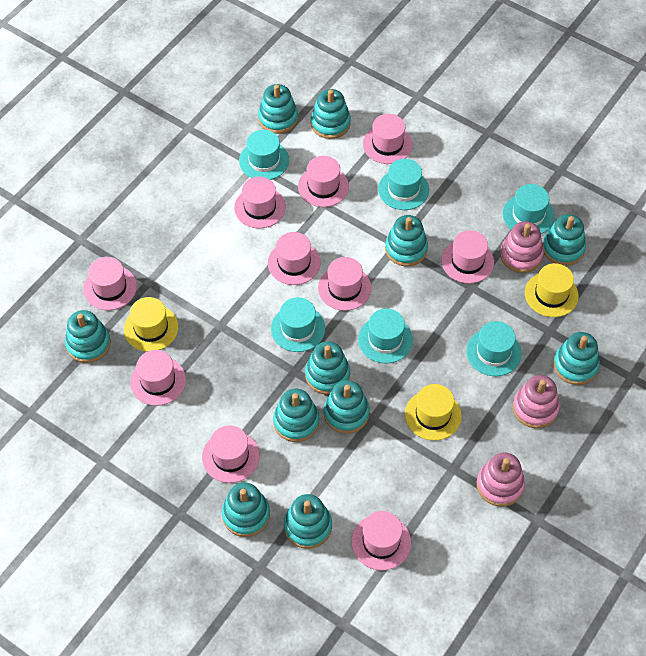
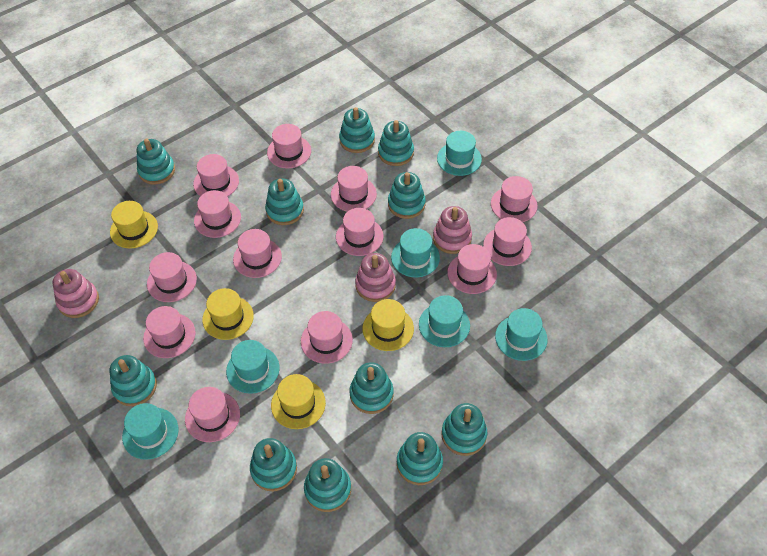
pink hat: [83,257,137,310] [130,350,186,406] [202,425,260,483] [234,177,286,228] [268,232,321,285] [298,156,349,207] [318,257,372,311] [351,511,411,570] [363,114,413,164] [441,230,494,284] = 10 -> [143,306,196,358] [147,252,197,302] [185,387,240,442] [193,154,239,197] [194,190,241,238] [233,229,282,278] [267,124,311,169] [301,311,353,364] [331,166,377,212] [336,208,384,256] [447,244,497,294] [483,217,532,266] [491,176,538,222] = 13
yellow hat: [124,297,178,352] [405,384,462,441] [525,263,579,317] = 3 -> [110,201,158,248] [202,288,254,340] [271,374,326,429] [362,299,414,351] = 4

